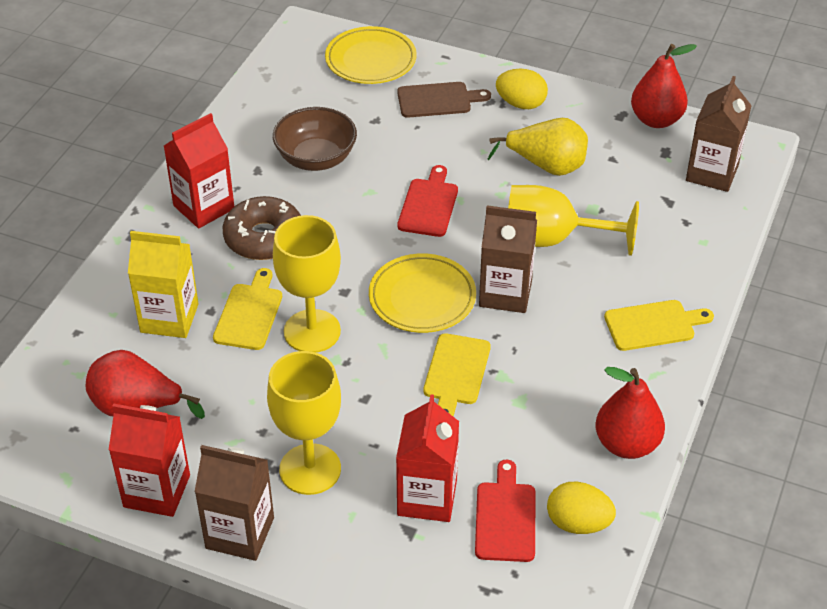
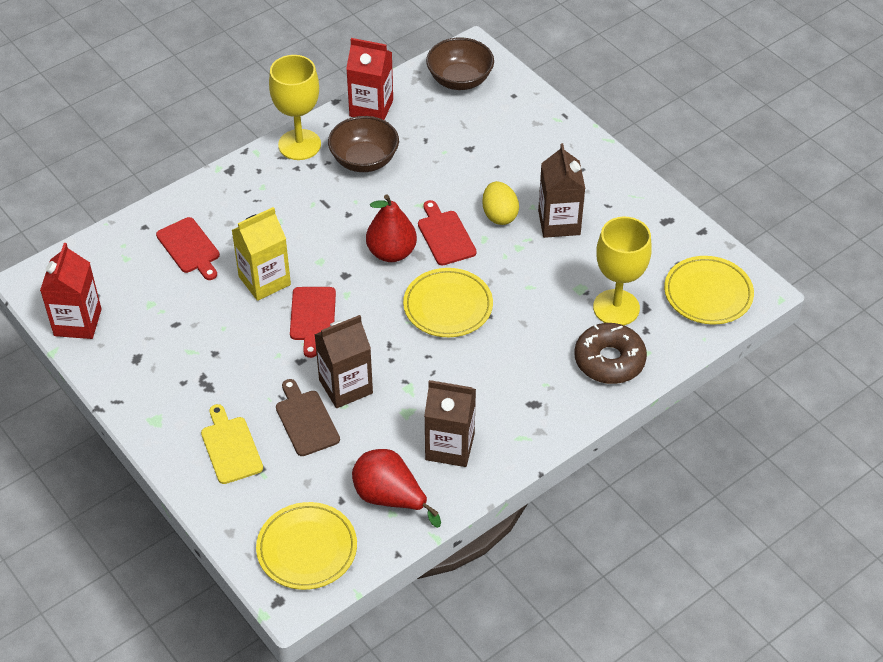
brown bowl: [273,107,357,171] = 1 -> [328,116,399,172] [426,37,494,90] = 2
red carton: [109,404,190,517] [164,113,234,228] [396,394,459,522] = 3 -> [40,243,101,339] [346,38,393,120] = 2
red cutting board: [397,165,458,237] [475,460,535,562] = 2 -> [156,217,220,280] [290,287,336,358] [418,200,477,266] = 3
red pear: [86,350,205,419] [596,367,665,459] [631,44,697,128] = 3 -> [352,449,441,528] [366,194,417,262] = 2
yellow cutting board: [213,268,282,350] [423,333,491,416] [604,300,714,351] = 3 -> [201,404,263,484] = 1
yellow egg: [496,69,548,109] [547,481,616,534] = 2 -> [482,181,519,225] = 1
yellow goblet: [267,351,341,495] [273,215,341,353] [508,185,639,256] = 3 -> [269,55,321,160] [593,217,652,325] = 2
yellow pear: [487,118,588,176] = 1 -> none = 0
yellow plate: [325,26,417,84] [369,253,476,333] = 2 -> [256,502,357,590] [403,268,493,337] [664,256,754,325] = 3

